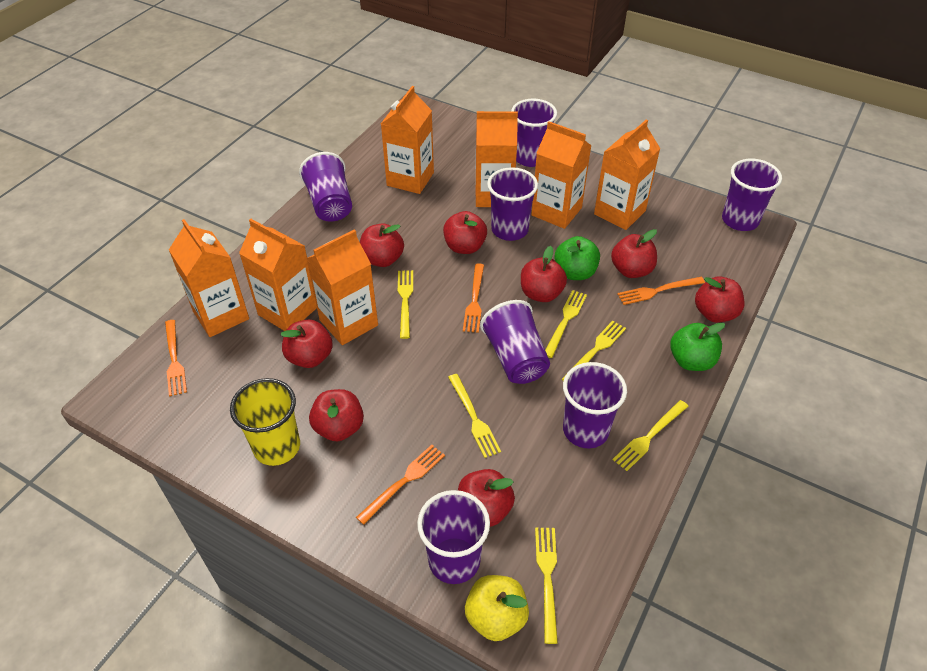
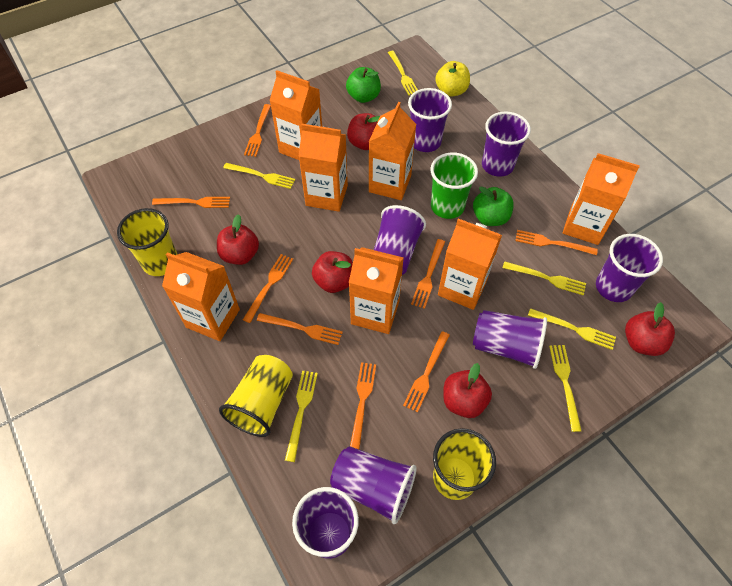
green cup: none = 0 -> [431,152,478,219] = 1
orange fork: [165,320,187,397] [356,445,445,525] [463,263,484,333] [617,277,705,305] = 4 -> [152,197,230,208] [243,254,293,323] [244,104,271,157] [257,313,343,345] [350,362,376,450] [403,331,450,412] [411,239,445,309] [515,230,598,255] = 8
red apple: [281,320,333,368] [309,389,364,441] [360,223,404,267] [443,211,487,254] [458,469,515,527] [521,246,567,302] [611,229,657,278] [695,276,745,323] = 8 -> [217,214,259,265] [312,251,353,293] [347,113,380,150] [443,363,492,418] [625,302,675,356] = 5
yellow cup: [230,378,300,466] = 1 -> [117,208,178,276] [219,355,293,437] [433,428,496,500] = 3

